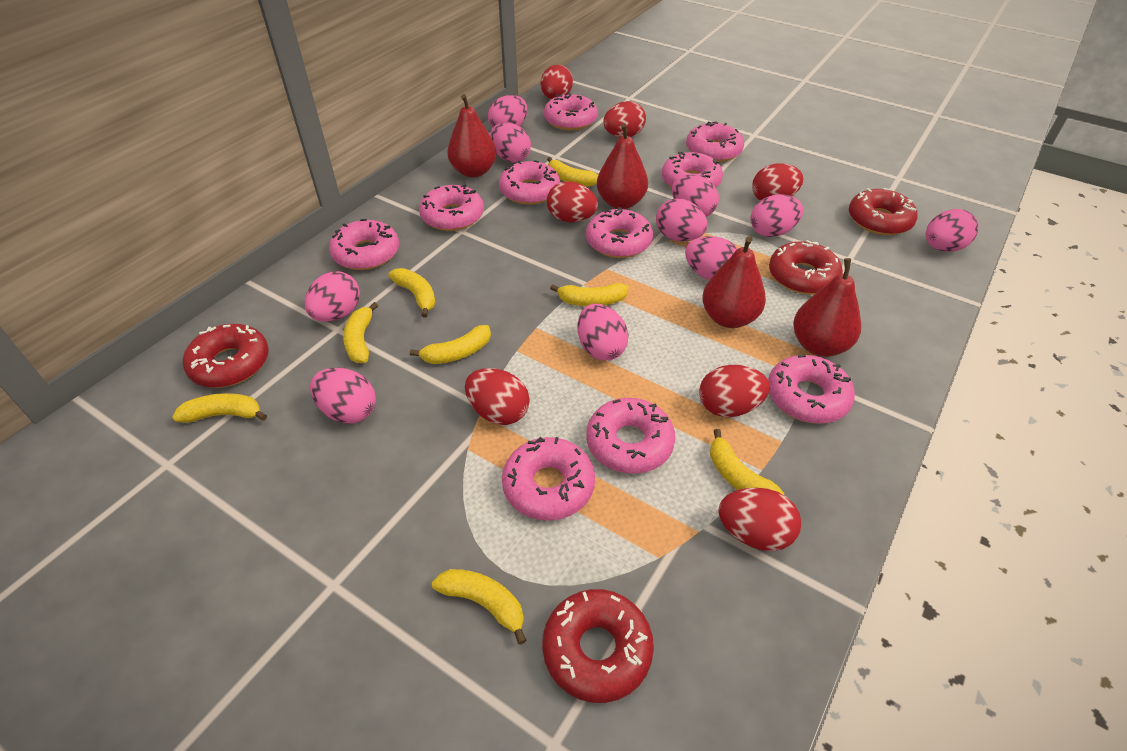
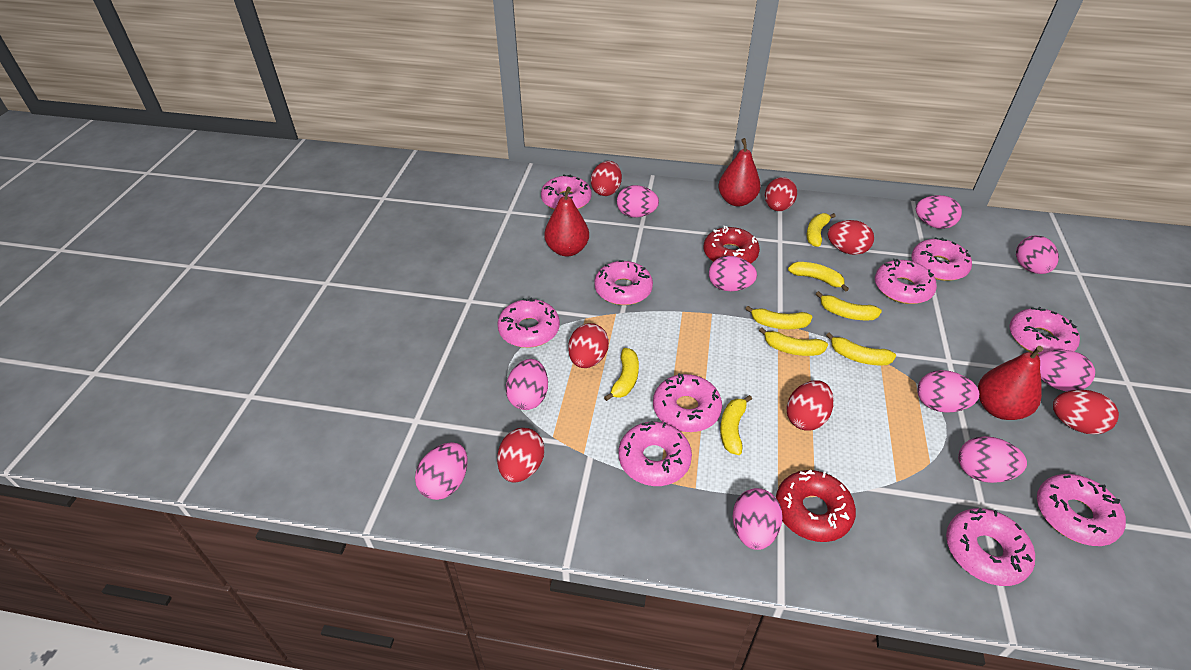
red donut: [183,324,269,388] [542,589,654,703] [769,240,843,294] [849,188,918,235] = 4 -> [704,226,760,264] [776,469,856,542] = 2
red pear: [447,94,497,178] [597,123,648,209] [702,236,766,328] [793,258,861,357] = 4 -> [544,187,589,257] [718,138,761,207] [978,346,1043,420] = 3

